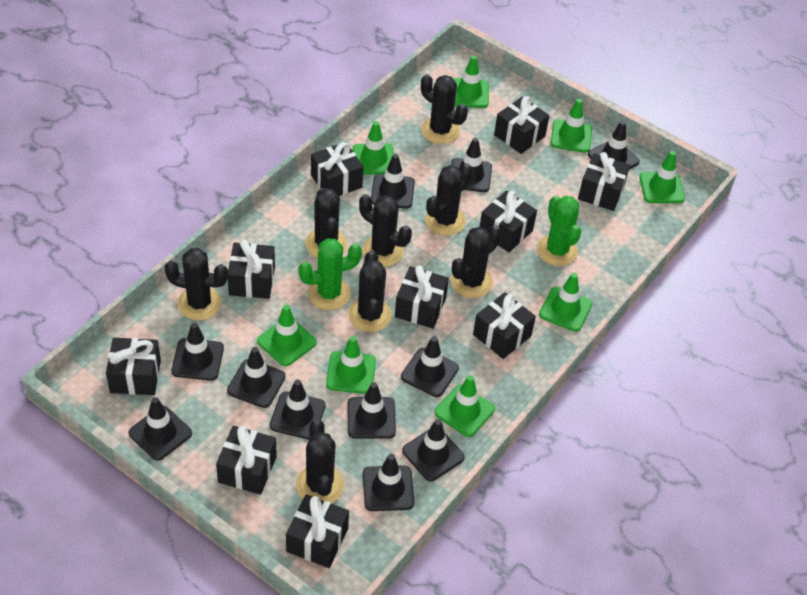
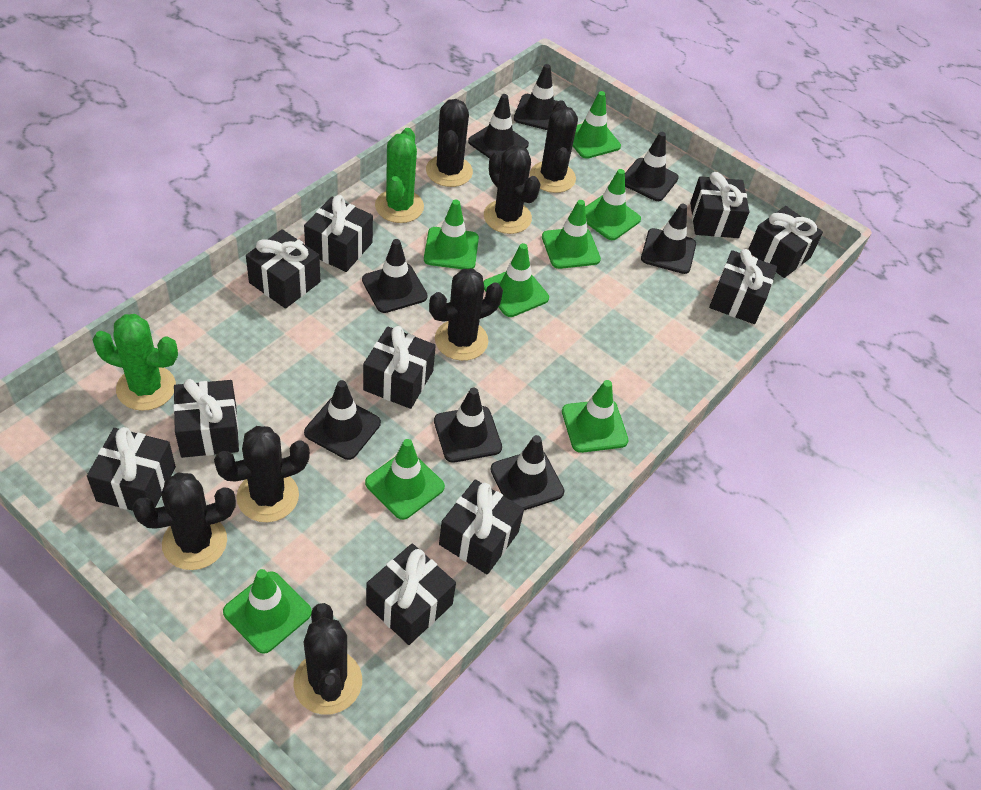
black cactus: [165,248,228,320] [296,419,344,503] [305,188,347,258] [348,251,392,332] [359,194,412,267] [421,74,468,144] [425,163,473,236] [451,225,502,298] = 8 -> [132,473,236,570] [214,426,310,522] [293,603,362,715] [426,99,473,187] [429,269,503,361] [484,145,541,234] [530,100,578,193] = 7
black traffic cone: [129,397,192,461] [171,323,224,381] [227,347,286,408] [270,380,326,439] [347,382,396,439] [363,454,414,511] [371,154,415,209] [401,336,459,397] [402,419,465,481] [451,138,492,192] [588,121,640,169] = 11 -> [304,380,381,460] [362,239,428,313] [434,388,502,463] [468,94,529,158] [490,435,564,510] [514,64,558,130] [625,132,679,201] [641,204,696,274] = 8

